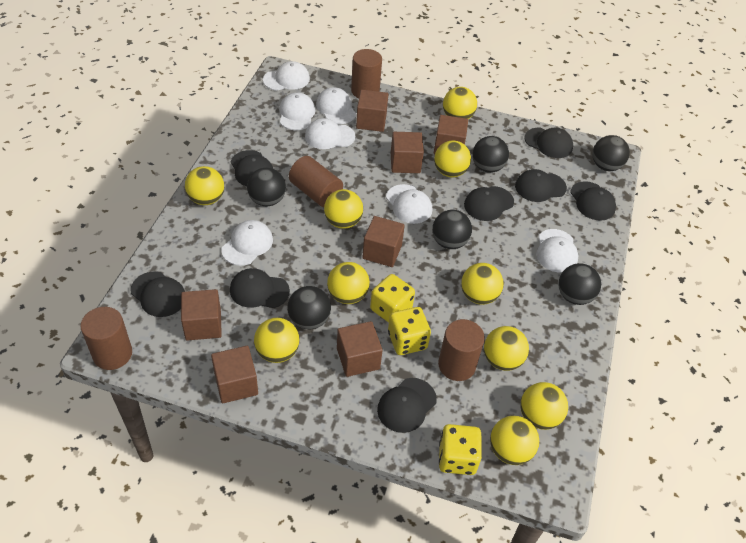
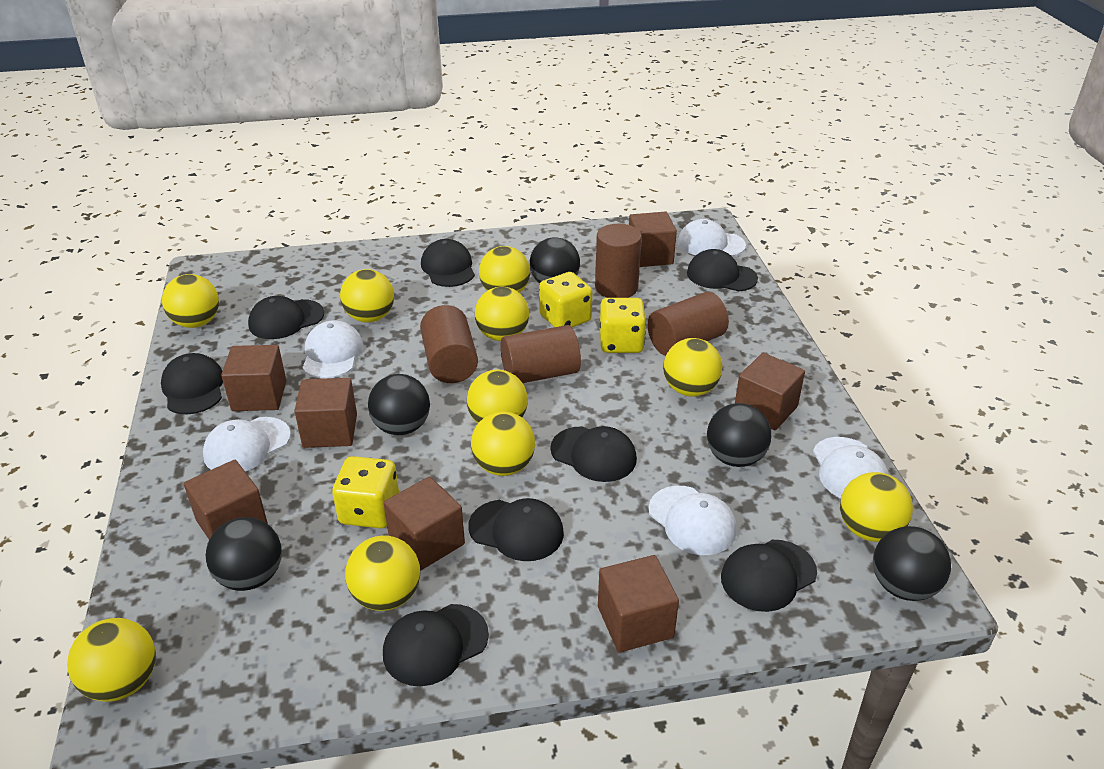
black ball: [247,168,286,206] [287,286,331,329] [432,210,472,249] [472,136,509,173] [558,263,601,305] [592,135,630,171] = 6 -> [206,517,282,591] [368,374,430,435] [530,237,580,283] [707,403,772,467] [873,526,951,601] = 5
white cap: [221,220,273,266] [263,61,310,91] [279,92,316,130] [305,118,355,149] [316,87,356,124] [386,184,432,224] [536,229,578,273] = 7 -> [203,417,291,472] [302,320,363,379] [649,486,737,555] [678,219,746,257] [813,437,889,498] = 5

